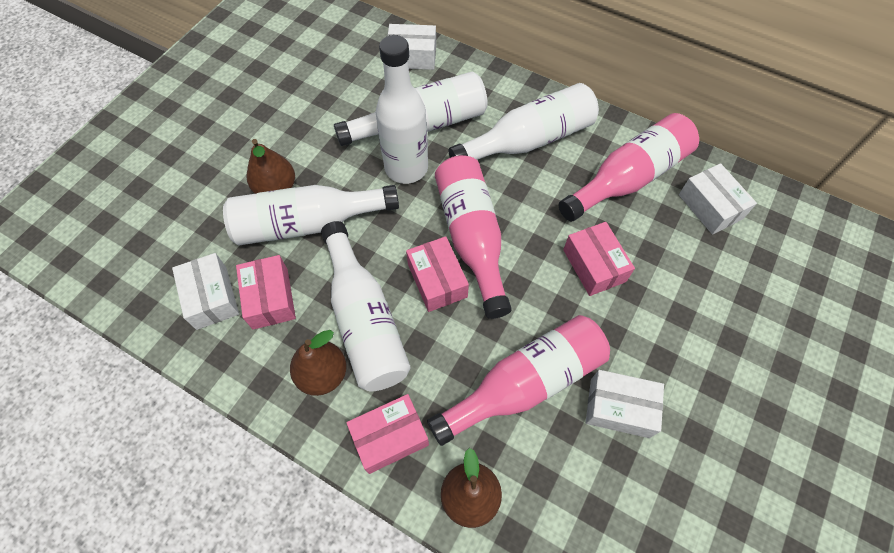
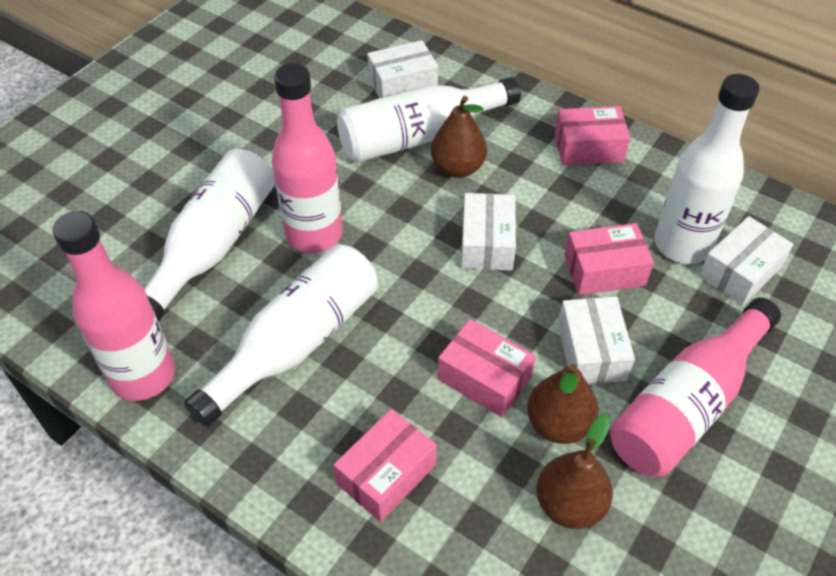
white bottle: [223,185,399,245] [321,221,411,391] [334,72,488,146] [376,35,428,184] [449,83,599,160] = 5 -> [144,149,275,322] [184,244,378,427] [337,77,521,163] [654,74,760,264] = 4

